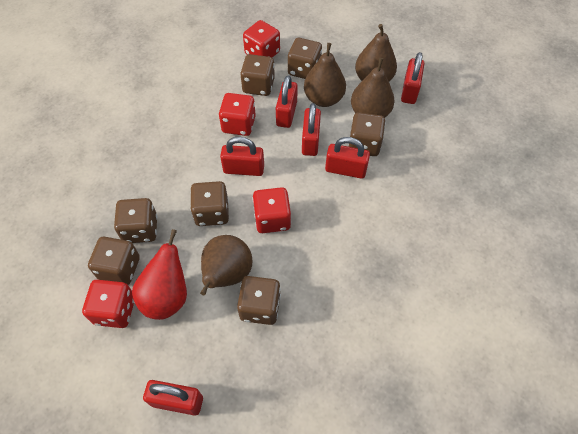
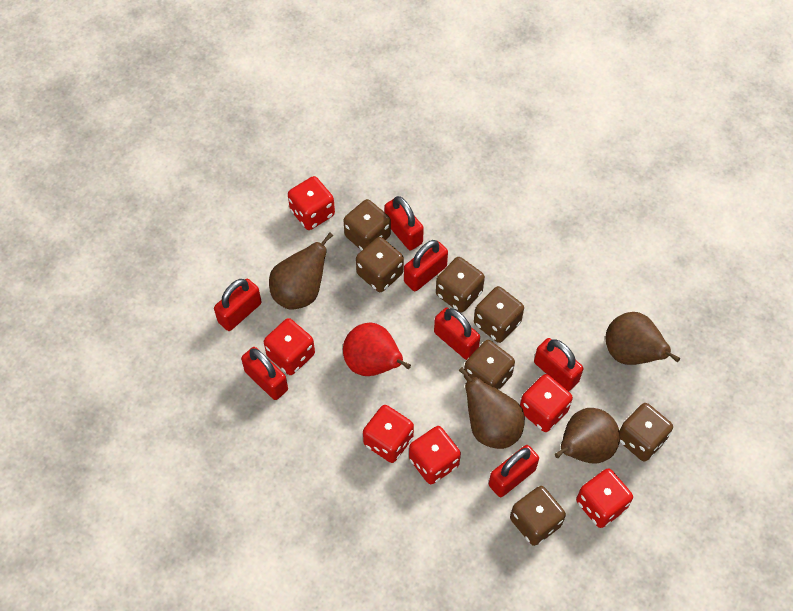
red dice: [82,280,134,328] [219,93,256,136] [243,20,280,58] [253,187,291,233] = 4 -> [264,318,315,375] [288,176,335,230] [363,405,414,463] [409,426,461,484] [520,374,573,432] [576,468,633,528] = 6
red padlock: [143,380,203,416] [220,137,264,176] [276,75,298,128] [302,103,321,156] [325,137,370,179] [401,52,424,104] = 6 -> [214,279,262,331] [241,347,288,400] [384,196,424,250] [404,240,448,291] [434,308,480,360] [489,445,539,497] [534,338,584,391] = 7

